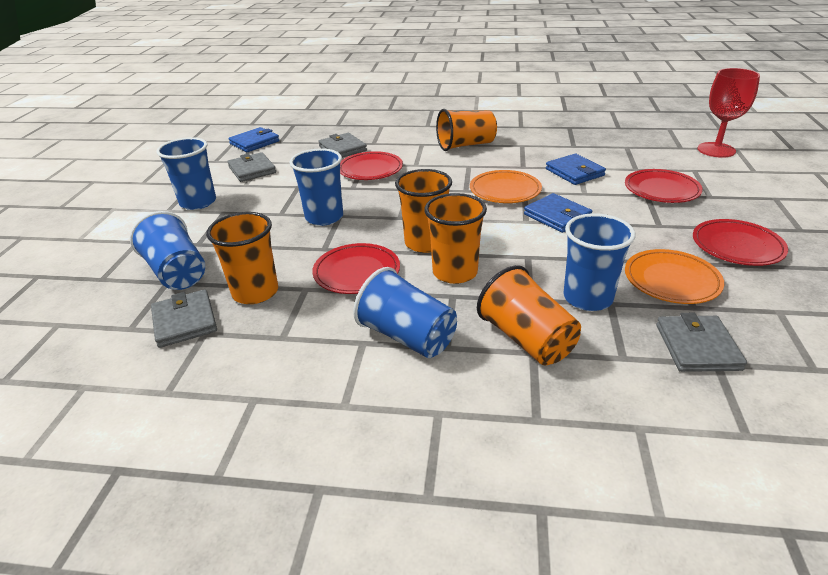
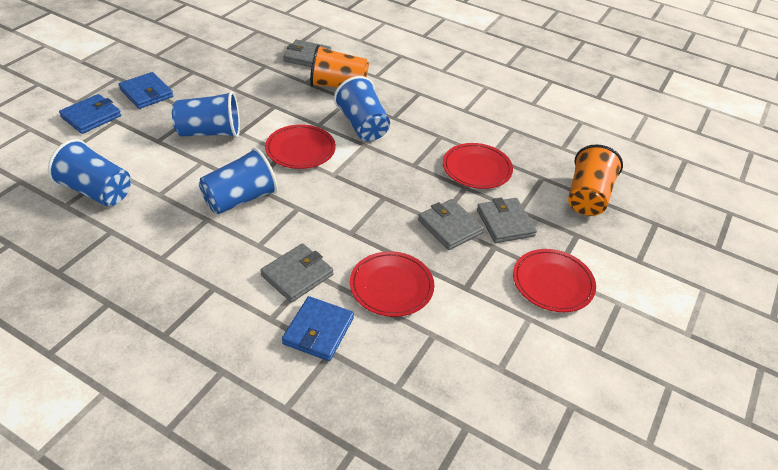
blue cup: [130,211,205,290] [156,137,216,210] [289,148,343,226] [353,267,457,358] [563,213,635,311] = 5 -> [48,139,131,207] [172,91,240,138] [199,148,278,214] [334,76,390,141] = 4
orange cup: [206,212,278,304] [395,169,452,253] [424,193,487,284] [436,109,497,151] [477,265,581,365] = 5 -> [310,45,369,88] [568,144,623,216] = 2
orange plate: [470,170,542,203] [625,249,724,304] = 2 -> none = 0
red goblet: [697,68,760,158] = 1 -> none = 0

